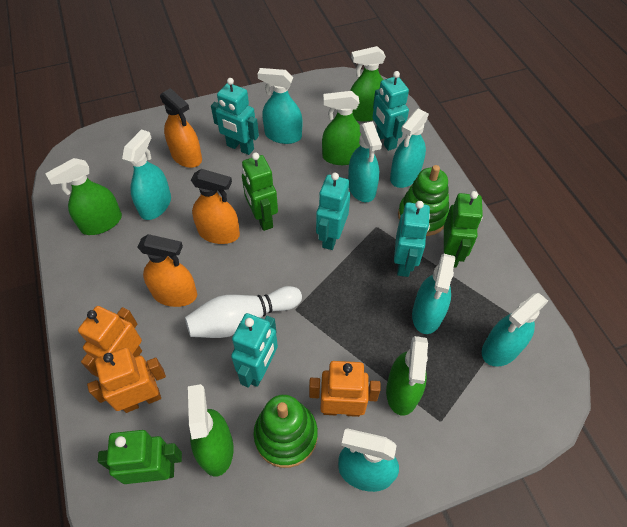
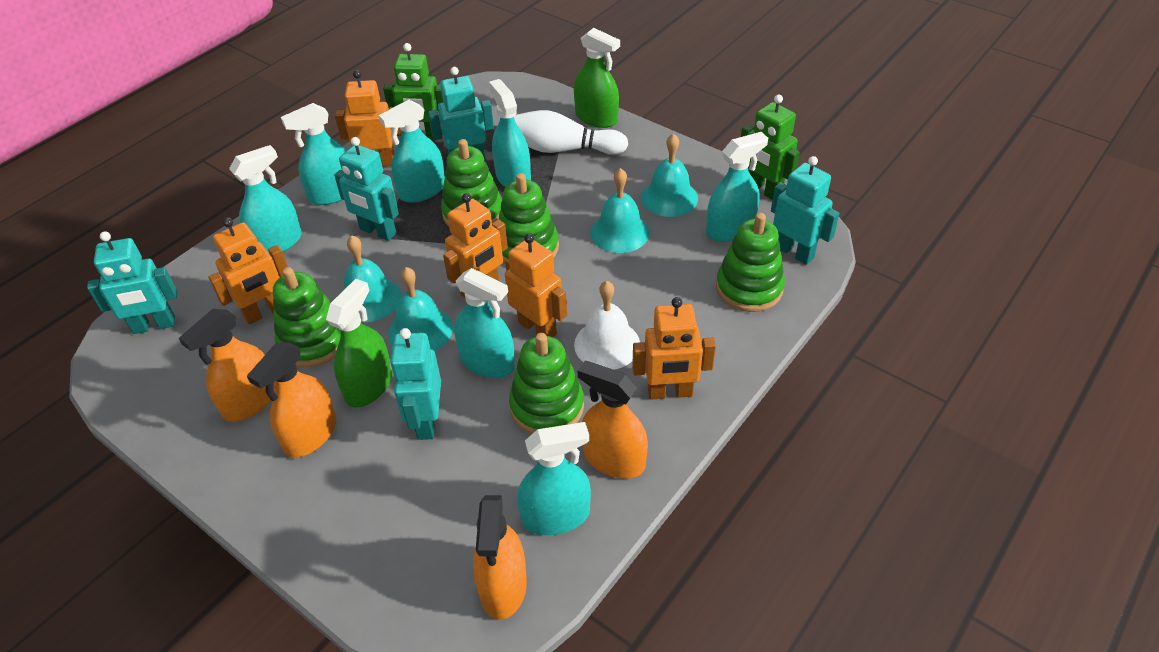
green robot: [98,430,182,484] [242,153,278,231] [444,191,483,268] = 3 -> [383,43,443,139] [741,94,800,200] = 2
green spray bottle: [45,158,122,235] [188,384,234,476] [322,91,361,165] [350,46,386,122] [386,336,428,416] = 5 -> [326,279,392,407] [574,28,620,128] = 2
green stacking toy: [253,395,318,468] [398,165,449,236] = 2 -> [273,267,341,367] [441,139,502,226] [499,173,559,263] [509,333,584,434] [716,213,785,312] = 5
orange robot: [78,306,142,377] [87,347,166,413] [309,361,381,417] = 3 -> [208,217,288,325] [335,70,401,167] [443,193,508,298] [505,233,567,337] [632,297,716,399] = 5
orange spray bottle: [138,234,197,307] [160,88,202,168] [191,169,240,244] = 3 -> [179,309,276,422] [247,342,336,458] [473,495,527,619] [578,361,648,479] = 4
turquoise bell: none = 0 -> [343,235,401,322] [388,267,453,351] [590,168,649,253] [641,133,698,217] = 4
white bell: none = 0 -> [574,281,640,370] = 1

